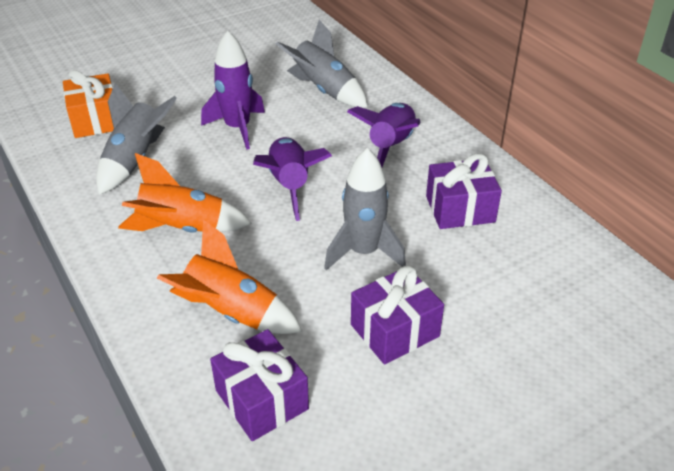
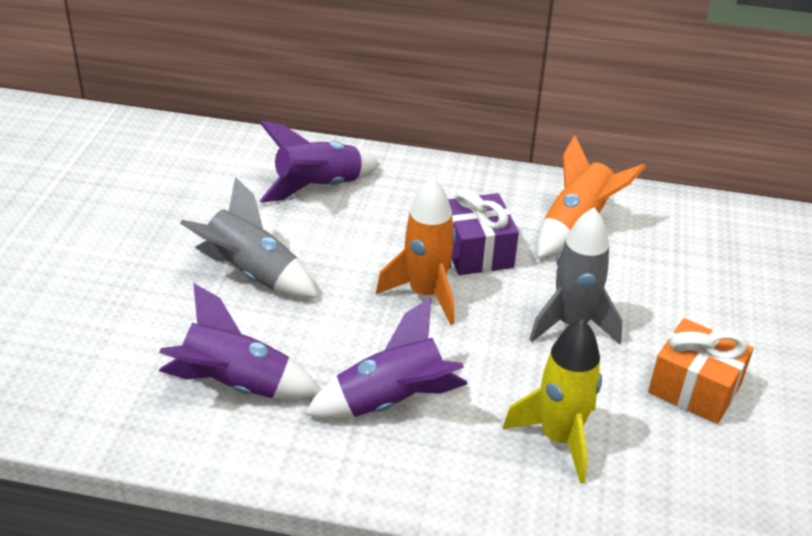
grey rocket: [96,83,177,195] [276,20,368,108] [324,148,406,270] = 3 -> [180,177,318,298] [529,207,622,344] = 2
purple gift: [210,329,309,441] [351,266,444,365] [426,153,502,229] = 3 -> [448,188,519,275] = 1
yellow rocket: none = 0 -> [503,318,602,484] = 1

